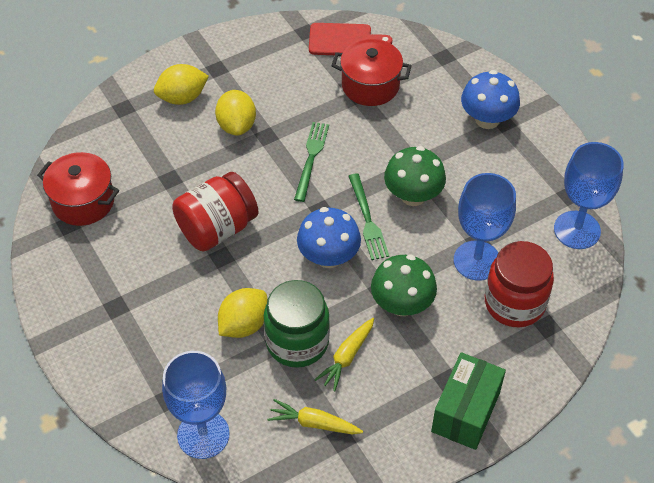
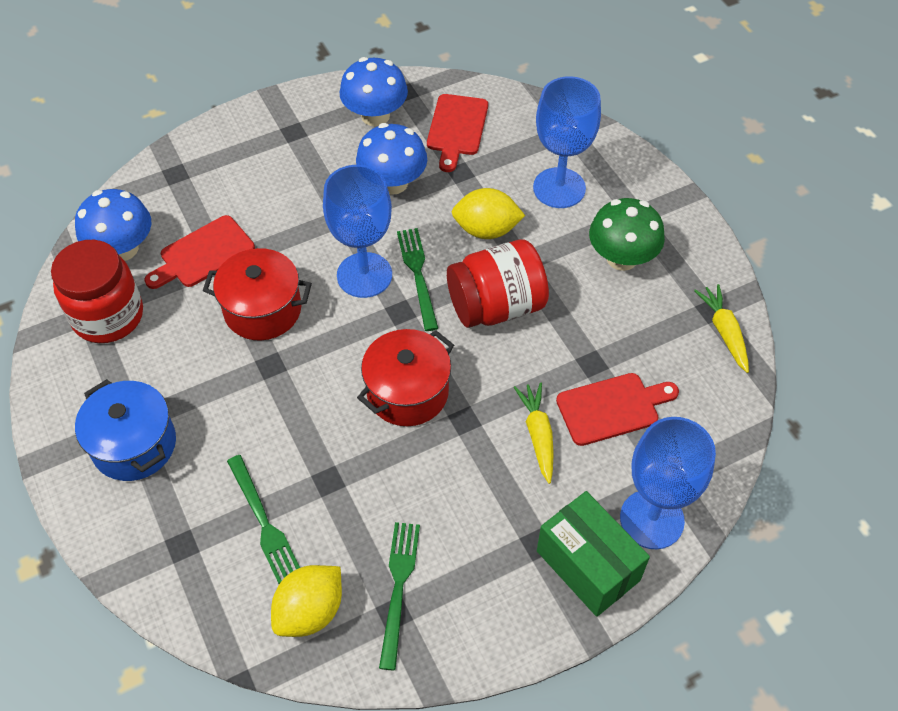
blue mushroom: [297,207,361,268] [461,70,520,129] = 2 -> [75,189,151,261] [340,57,408,126] [356,123,427,194] = 3
blue pot: none = 0 -> [75,379,176,481] = 1
green fork: [294,122,329,202] [348,173,389,260] = 2 -> [227,455,300,584] [379,522,420,670] [397,228,438,331] = 3
green jar: [264,280,330,368] = 1 -> none = 0
green mushroom: [371,255,437,316] [384,146,446,206] = 2 -> [589,198,665,271] = 1
red cutting board: [309,23,392,55] = 1 -> [144,215,255,289] [427,94,488,172] [556,373,679,446] = 3
yellow lemon: [154,64,209,105] [215,90,256,136] [218,288,268,338] = 3 -> [271,565,342,637] [452,188,525,239] = 2

